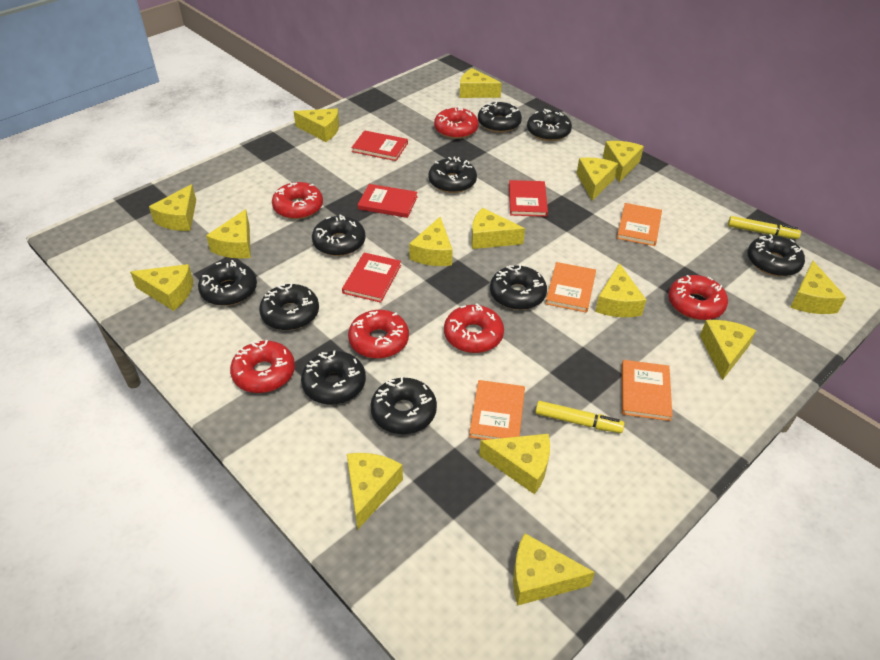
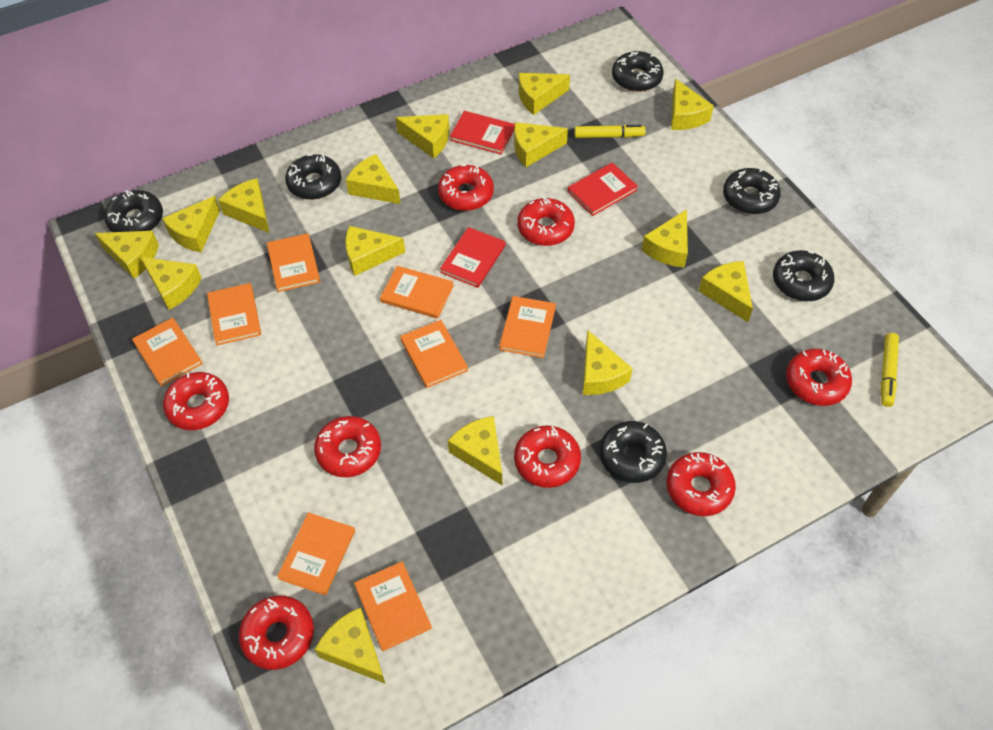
black donut: [198,260,257,306] [259,283,319,330] [301,350,366,405] [312,214,366,256] [370,377,437,434] [429,157,477,193] [478,101,522,133] [490,265,547,310] [527,109,572,141] [747,234,805,277] = 10 -> [104,190,163,232] [285,154,341,200] [600,421,667,483] [612,51,664,92] [723,168,781,214] [773,250,834,301] = 6
orange book: [469,380,525,440] [545,262,596,313] [617,203,662,246] [622,360,672,421] = 4 -> [132,318,203,386] [207,283,261,346] [267,233,320,292] [277,512,355,595] [354,561,432,651] [380,266,454,319] [400,320,468,388] [499,296,556,358] = 8
red book: [342,252,401,303] [351,130,408,161] [358,184,418,218] [509,180,548,217] = 4 -> [440,227,506,288] [450,111,515,154] [568,162,638,216] = 3
red donut: [230,340,295,393] [272,182,323,219] [348,310,409,359] [434,107,479,139] [444,303,504,353] [668,275,728,320] = 6 -> [163,372,229,430] [239,596,314,670] [314,416,381,477] [438,164,494,211] [514,425,581,488] [517,197,575,246] [666,452,736,516] [786,349,852,406] = 8

